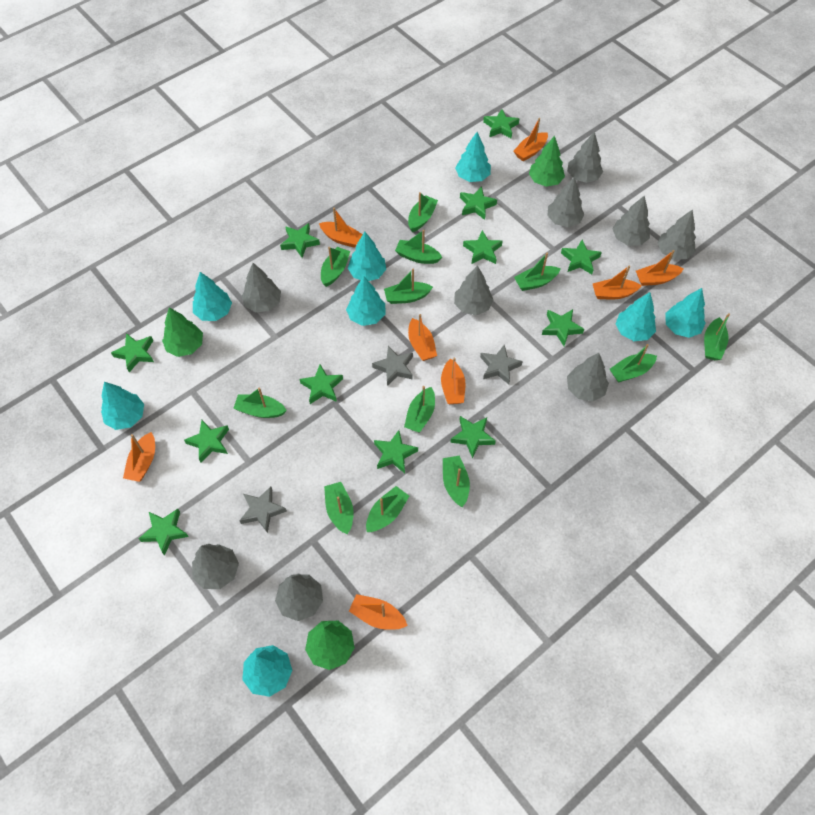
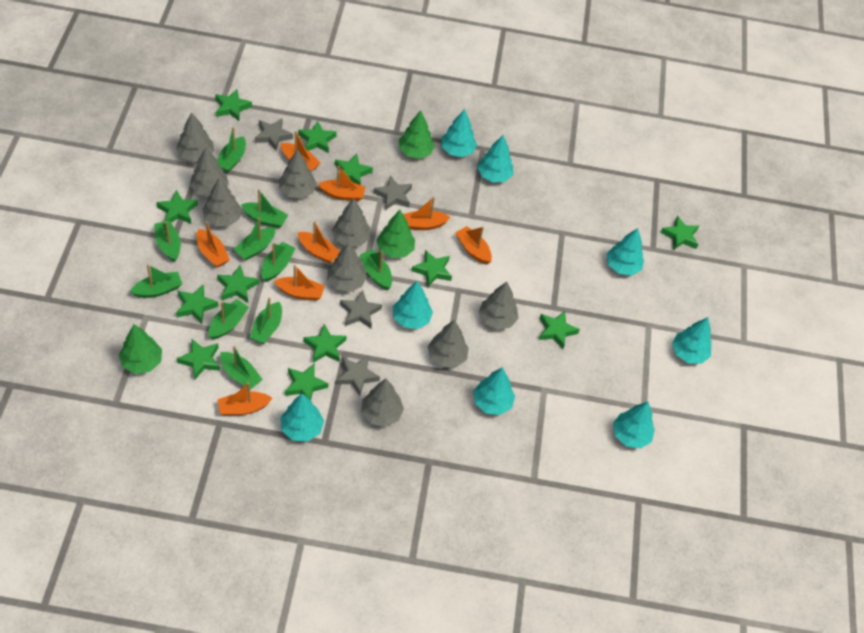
green boat: [233,387,287,418] [321,247,350,287] [324,482,353,534] [366,486,409,532] [384,269,433,304] [395,230,442,264] [404,386,435,433] [408,192,438,232] [443,456,470,507] [514,253,561,291] [610,344,657,383] [704,313,730,360] = 12 -> [130,264,182,298] [154,220,181,262] [209,299,249,339] [217,127,246,173] [220,346,263,390] [234,217,276,260] [241,189,288,228] [249,297,282,344] [261,242,295,282] [360,249,392,290] = 10
grey star: [239,486,287,533] [372,346,413,386] [480,344,523,384] = 3 -> [255,118,293,151] [336,356,380,396] [340,290,382,328] [374,176,412,210] = 4

